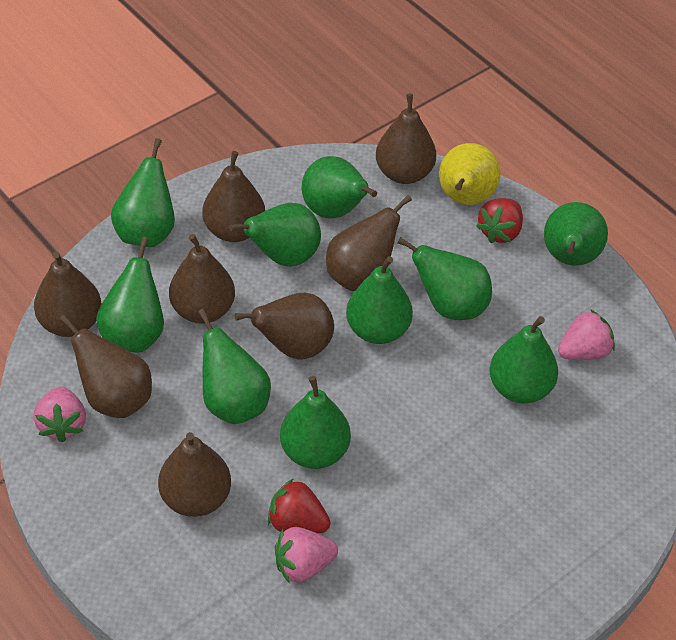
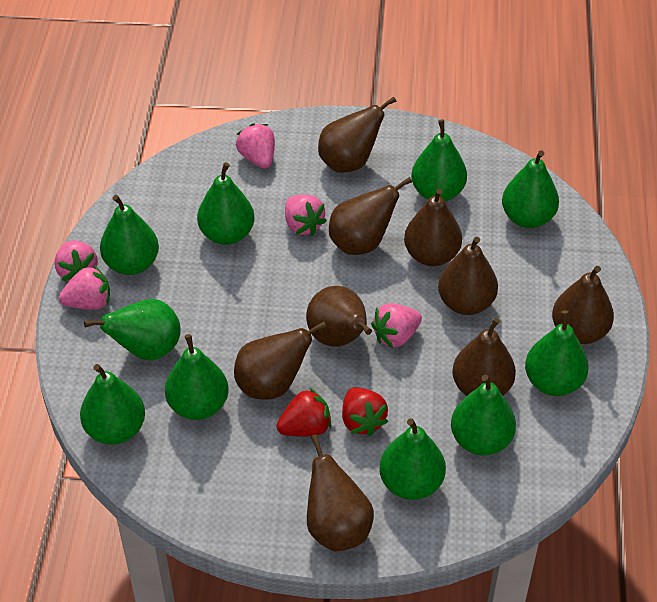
brown pear: [34,252,102,337] [59,314,152,418] [158,432,231,517] [169,234,235,324] [202,151,265,242] [234,293,334,360] [326,195,412,291] [376,93,436,184] = 8 -> [234,322,327,400] [306,286,372,347] [307,434,374,551] [318,97,396,173] [329,177,412,255] [404,188,462,266] [438,237,498,315] [452,318,516,396] [552,266,614,344] = 9
pink strawberry: [34,386,86,443] [275,527,338,584] [558,309,615,360] = 3 -> [54,240,98,281] [59,265,110,310] [236,123,275,169] [285,195,327,236] [371,303,422,348] = 5
yellow pear: [439,143,501,205] = 1 -> none = 0

